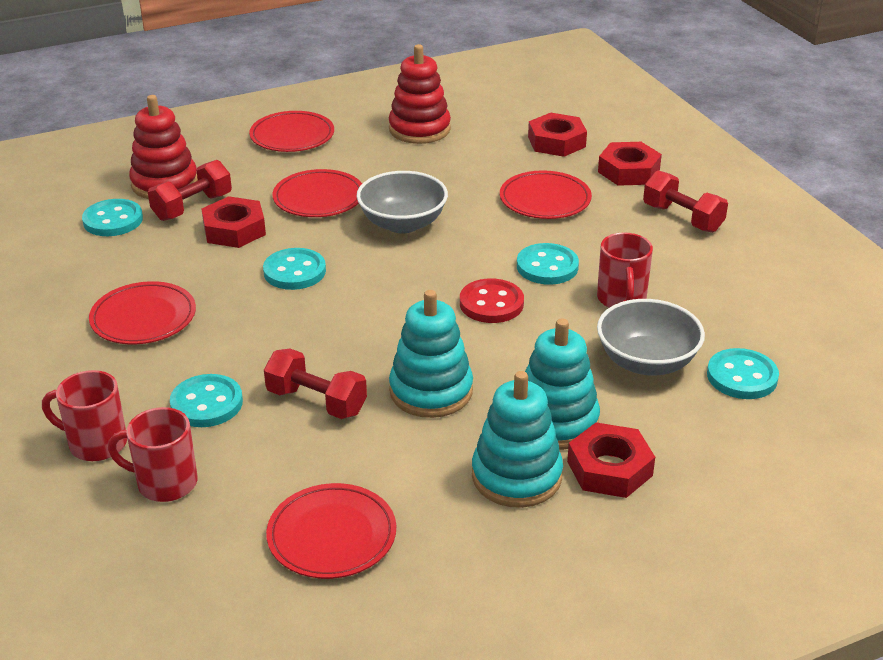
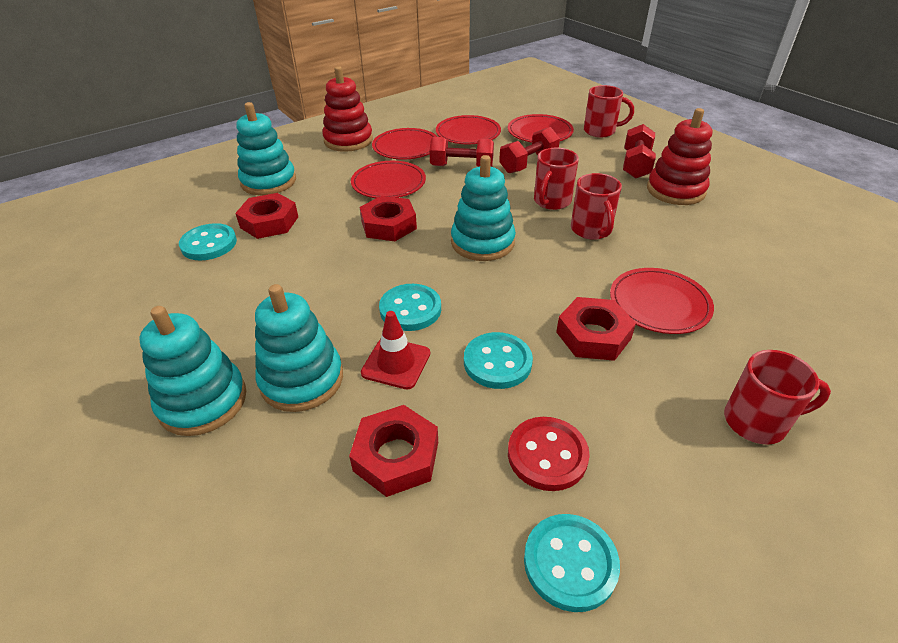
grey bowl: [357,171,448,233] [597,299,705,375] = 2 -> none = 0
red mug: [42,370,127,461] [108,407,198,502] [597,232,653,308] = 3 -> [534,148,579,210] [571,173,622,240] [584,85,634,137] [724,350,831,445] = 4
red traffic cone: none = 0 -> [361,311,430,390] = 1
turquoise button: [82,199,143,236] [170,374,243,427] [263,248,326,290] [517,243,579,285] [707,348,779,399] = 5 -> [179,223,237,261] [379,284,441,331] [464,332,533,389] [524,514,620,612] = 4
turquoise stacking toy: [389,290,473,418] [472,371,563,508] [525,318,600,450] = 3 -> [140,306,246,436] [236,102,296,195] [255,284,343,412] [451,155,516,261] = 4

